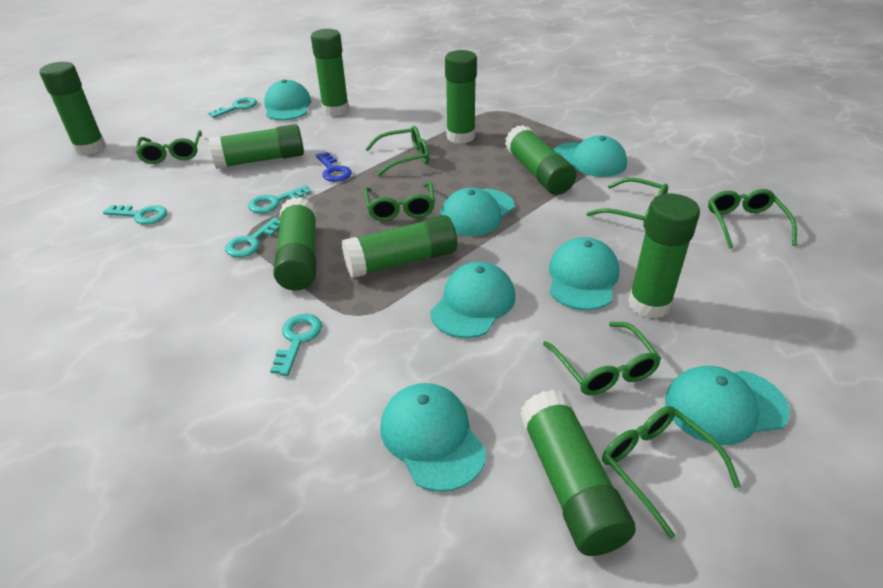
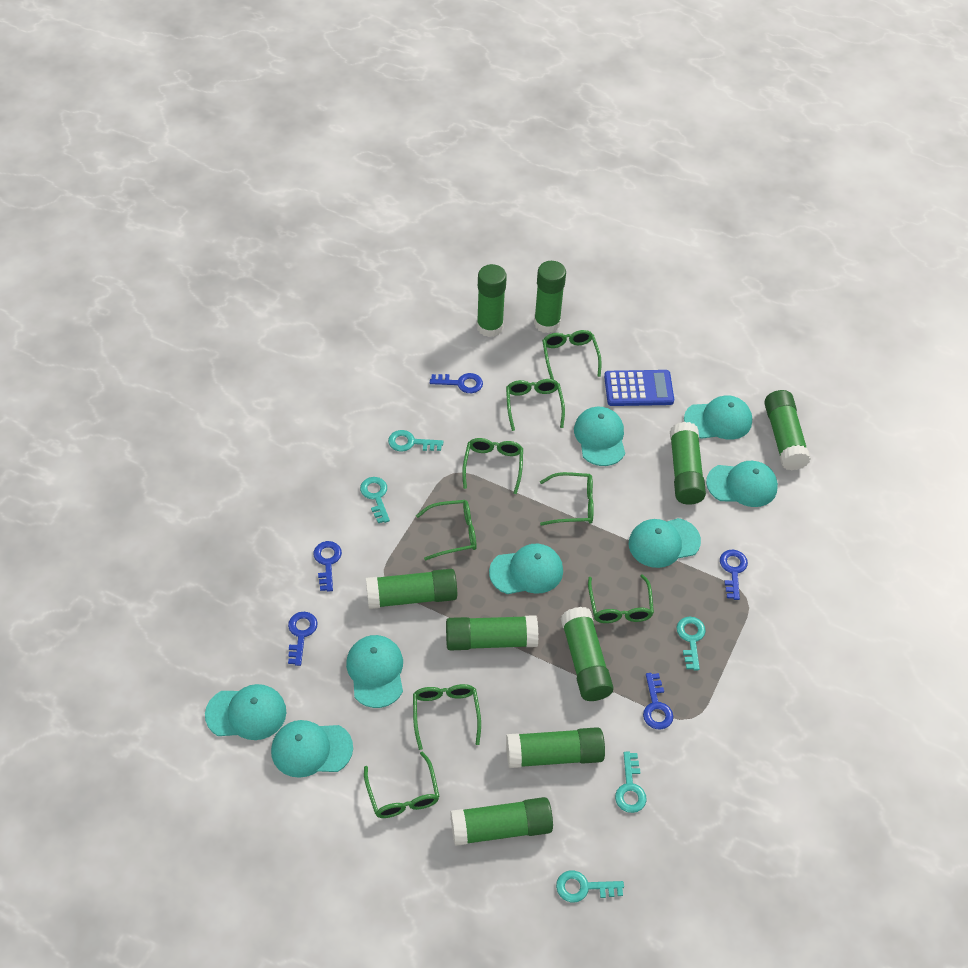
blue calculator: none = 0 -> [604,370,674,406] = 1
blue key: [316,152,352,182] = 1 -> [288,612,318,666] [313,541,342,592] [430,373,483,393] [643,673,673,729] [720,550,748,600] = 5
green glasses: [136,130,202,164] [364,182,435,221] [365,126,430,176] [543,322,661,395] [586,177,668,228] [602,406,741,539] [708,189,797,249] = 7 -> [364,752,440,818] [413,684,481,750] [416,500,477,560] [462,438,523,494] [506,379,565,431] [540,472,594,526] [542,330,602,380] [588,574,654,623] = 8
turquoise cap: [264,80,311,120] [381,383,486,492] [430,262,515,338] [440,188,515,236] [549,237,619,310] [554,135,627,177] [665,366,790,445] = 7 -> [205,684,286,740] [271,720,353,778] [346,635,403,708] [489,544,563,594] [574,407,625,466] [629,518,701,568] [684,396,752,440] [706,461,778,507] = 8

